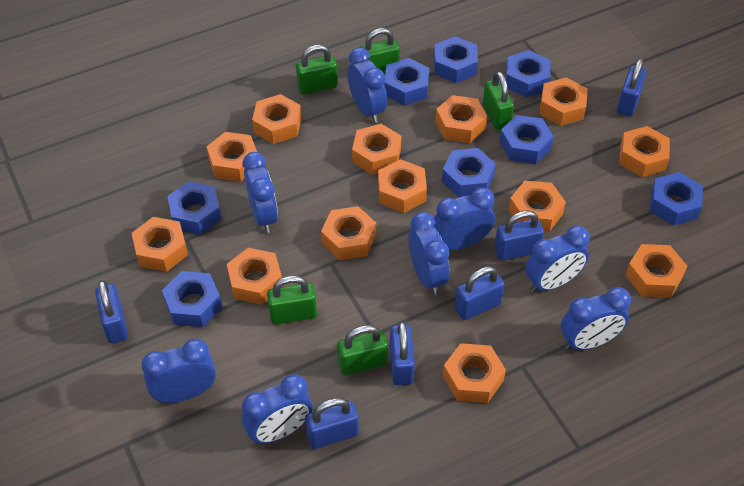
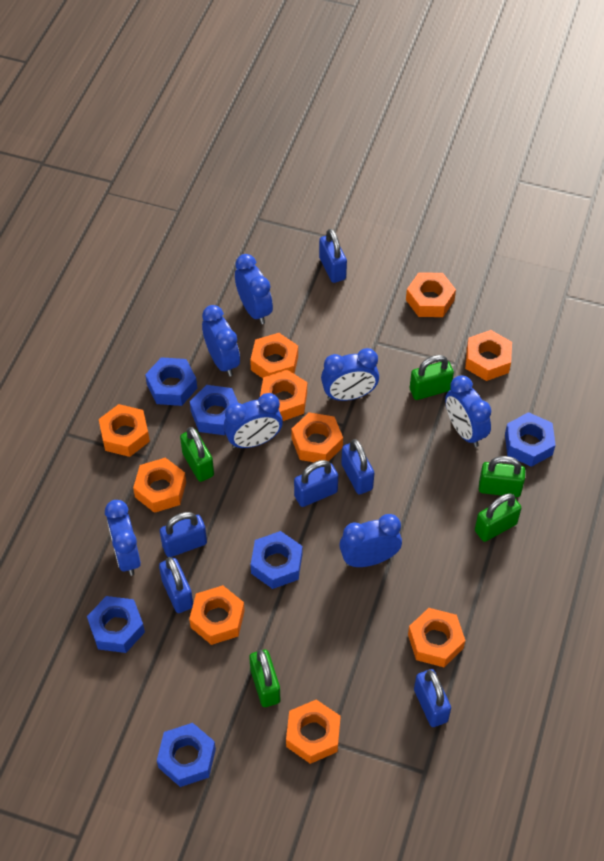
blue clock: [141,339,216,403] [241,374,313,444] [243,152,278,233] [347,47,387,123] [408,212,449,295] [434,187,495,250] [525,225,590,292] [561,287,631,350] = 8 -> [105,500,141,576] [202,305,240,376] [224,393,283,448] [235,254,273,324] [321,348,379,401] [339,514,402,567] [445,375,491,447] = 7
blue nut: [162,271,222,327] [167,181,221,235] [384,58,429,106] [434,36,478,83] [442,148,496,198] [500,115,554,164] [505,50,550,98] [650,172,703,226] = 8 -> [87,596,145,653] [145,357,197,406] [157,723,216,787] [190,385,238,435] [251,531,302,589] [505,412,556,467] = 6
orange nut: [132,217,188,272] [206,132,257,182] [227,248,283,305] [252,94,301,144] [321,206,376,260] [352,124,401,175] [378,159,427,213] [435,95,487,143] [443,343,506,403] [509,181,566,232] [540,77,588,126] [619,126,670,177] [625,244,687,298] = 13 -> [99,404,150,457] [133,457,186,513] [189,585,245,645] [250,333,298,378] [260,370,307,421] [286,699,341,764] [291,412,343,462] [406,272,456,317] [408,608,465,667] [465,330,512,381] = 10

